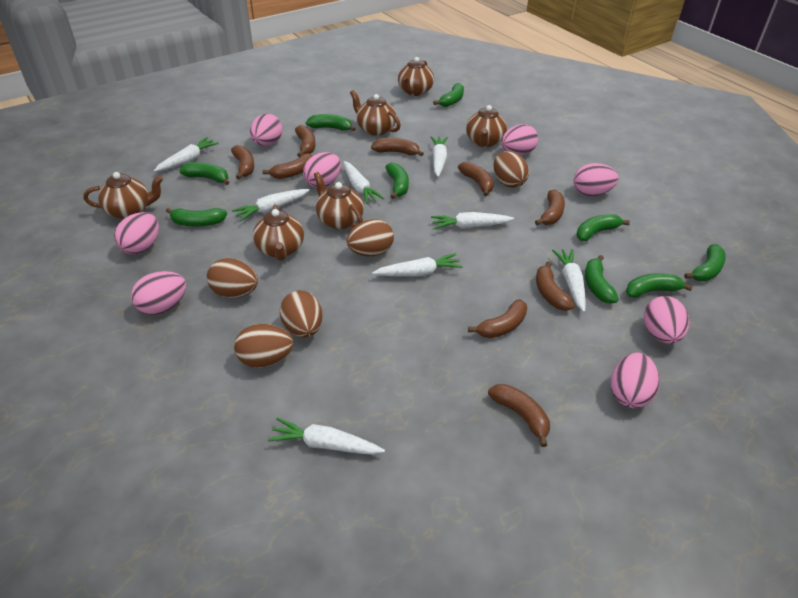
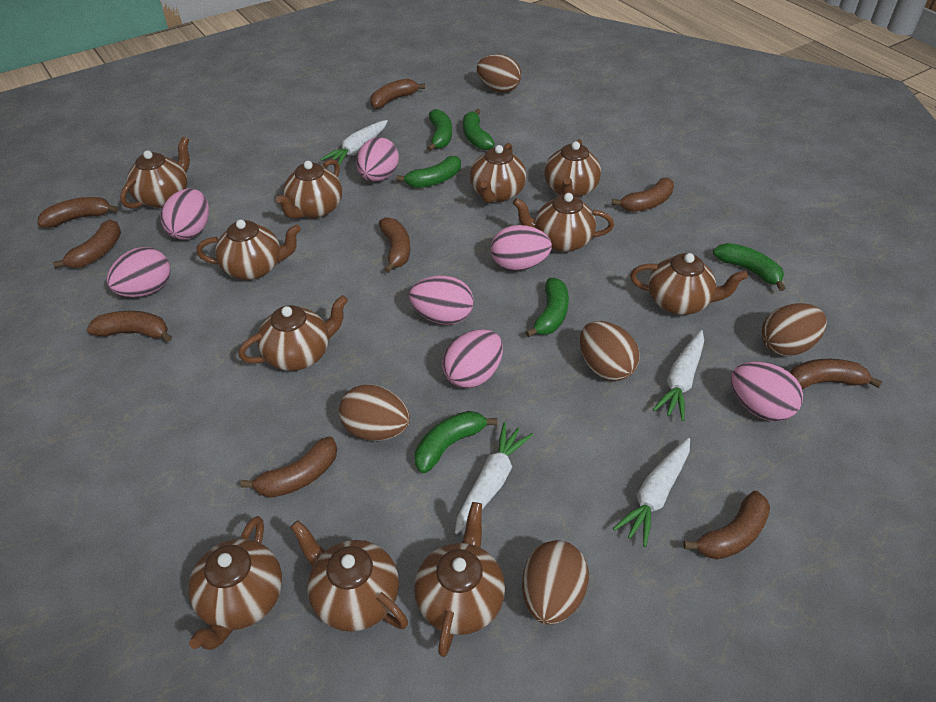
brown teapot: [83,172,163,219] [253,205,304,261] [314,172,364,229] [350,90,401,136] [398,57,434,96] [466,105,507,147] = 6 -> [120,137,190,209] [188,516,282,650] [196,220,301,280] [239,295,348,371] [276,159,342,219] [290,520,408,632] [414,502,505,657] [470,143,527,203] [513,193,614,252] [544,139,601,198] [630,253,748,315] = 11
green banana: [166,208,227,227] [179,162,230,185] [306,114,355,131] [386,163,409,199] [433,83,464,107] [576,214,630,241] [585,255,619,304] [626,273,693,298] [684,244,726,281] = 9 -> [396,156,461,188] [415,411,497,473] [427,109,452,151] [463,109,495,150] [525,278,569,338] [713,243,786,291] = 6
pink egg: [114,212,159,254] [131,271,186,314] [250,114,282,146] [303,152,341,188] [501,124,538,155] [574,163,619,196] [611,353,659,408] [644,296,689,344] = 8 -> [107,247,171,297] [160,189,209,240] [356,137,399,182] [409,276,474,325] [442,329,503,388] [491,225,552,271] [731,362,803,422] = 7
white carrot: [154,137,219,172] [232,189,310,221] [268,418,385,455] [343,161,384,204] [372,253,463,276] [431,136,448,177] [431,212,514,229] [552,249,586,312] = 8 -> [320,120,388,166] [455,422,533,534] [613,438,690,547] [653,330,704,421] = 4

